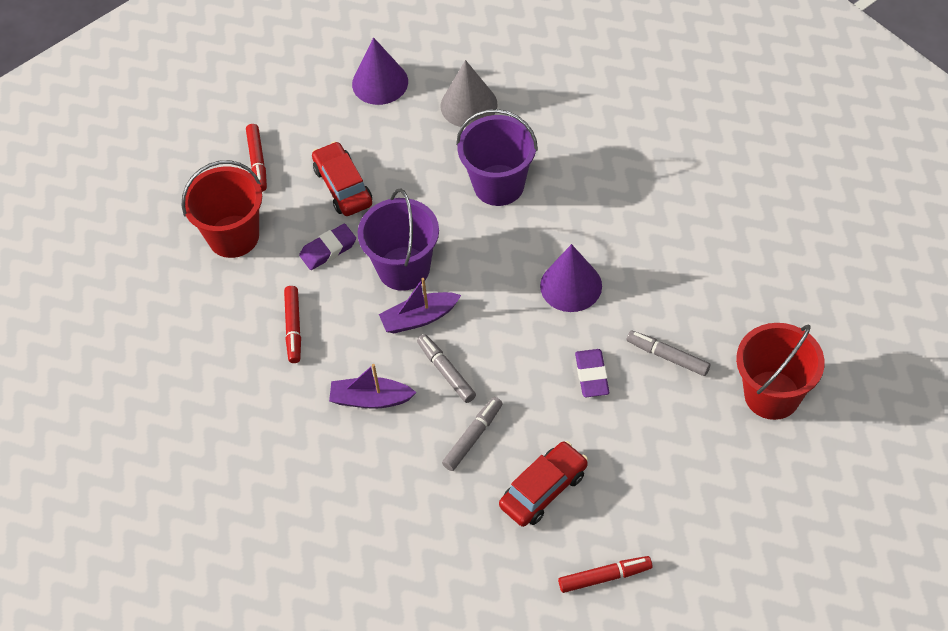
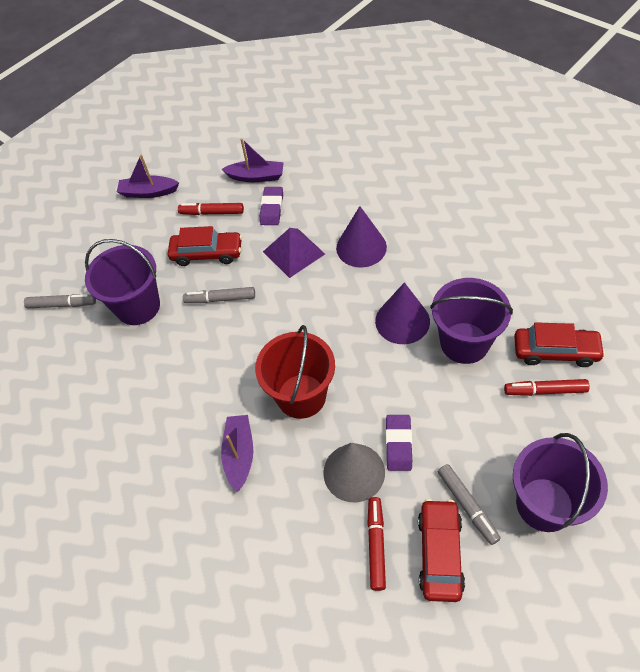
purple boat: [329,364,417,409] [379,278,461,333] = 2 -> [117,154,179,198] [221,138,284,182] [221,415,253,492] = 3
purple bucket: [358,189,439,291] [456,109,538,206] = 2 -> [85,239,160,325] [430,278,513,364] [513,433,608,532] = 3
purple pyramid: none = 0 -> [263,228,325,278] = 1
red bucket: [181,160,262,258] [736,323,825,420] = 2 -> [255,325,335,419] = 1
red car: [312,141,372,216] [499,441,588,527] = 2 -> [168,226,242,266] [418,499,465,602] [514,322,605,367] = 3

